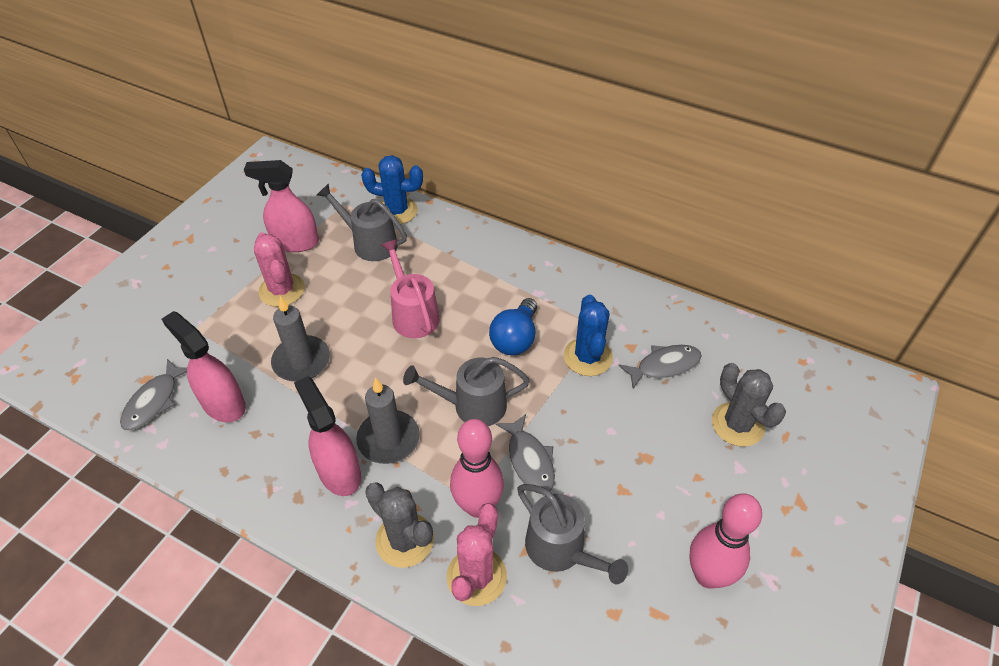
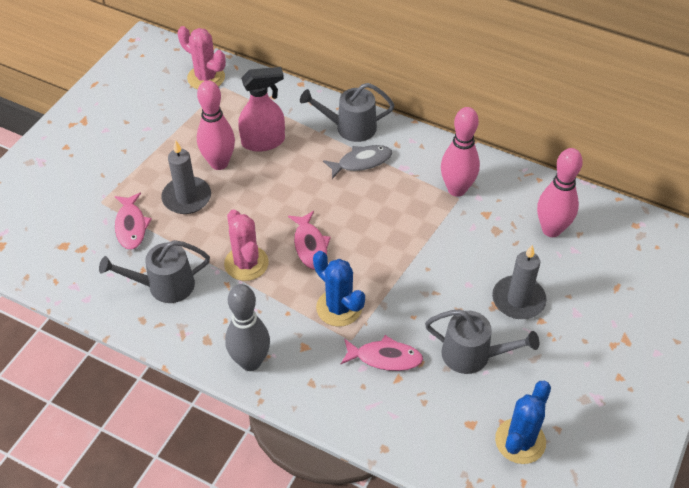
blue light bulb: [489,298,537,355] = 1 -> none = 0
grey bowling pin: none = 0 -> [225,284,270,371] = 1
grey cactus: [365,482,434,568] [712,363,786,447] = 2 -> none = 0
grey fish: [120,359,187,431] [496,414,555,494] [618,345,702,389] = 3 -> [323,145,392,179] = 1
pink bowling pin: [450,419,504,518] [689,494,762,589] = 2 -> [197,80,235,170] [441,107,480,197] [537,148,583,237] = 3
pink fish: none = 0 -> [115,192,152,250] [288,211,331,270] [341,335,423,371] = 3
pink spray bottle: [162,311,246,422] [244,160,319,252] [294,376,361,496] = 3 -> [238,67,285,152] = 1
pink watering can: [381,239,440,338] = 1 -> none = 0

